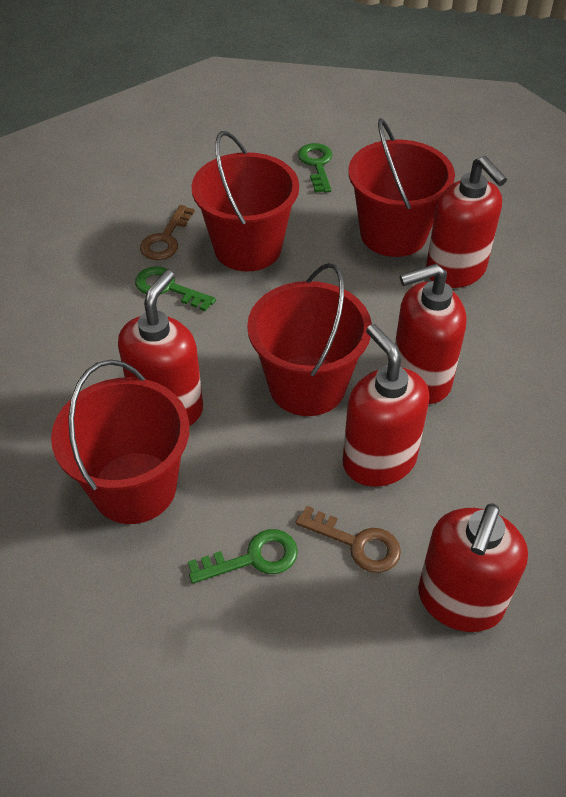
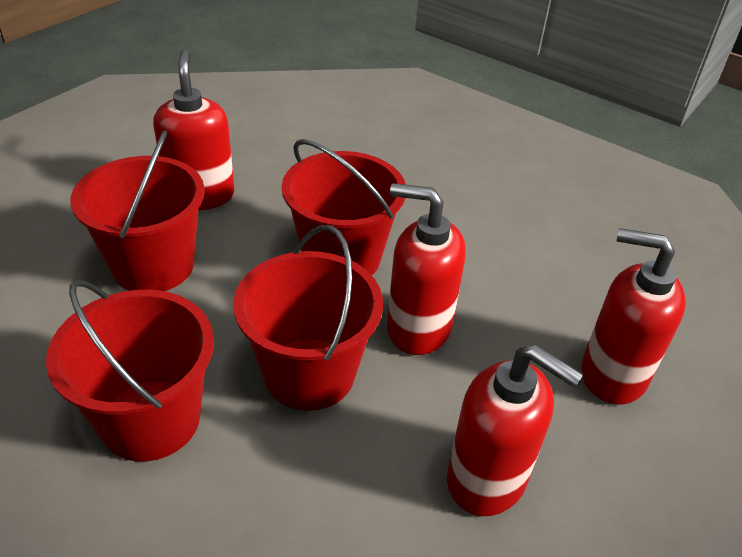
brown key: [140,205,195,260] [295,506,401,573] = 2 -> none = 0
green key: [135,266,216,311] [188,529,298,584] [298,143,332,193] = 3 -> none = 0
red soap dispenser: [118,270,203,426] [343,324,429,486] [395,264,466,404] [418,503,528,632] [426,156,507,288] = 5 -> [153,50,234,210] [387,183,466,355] [447,344,583,516] [581,228,686,405] = 4

